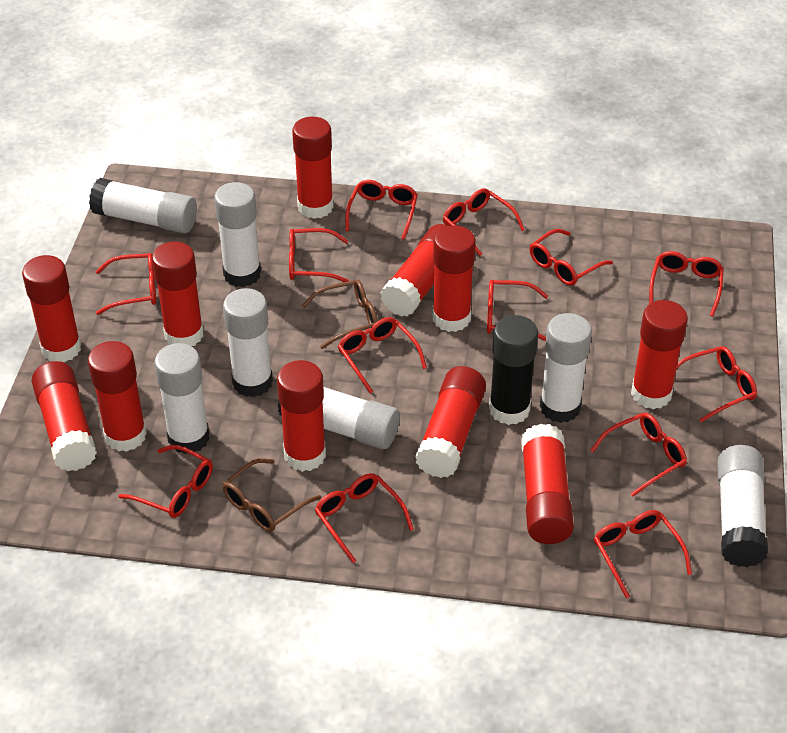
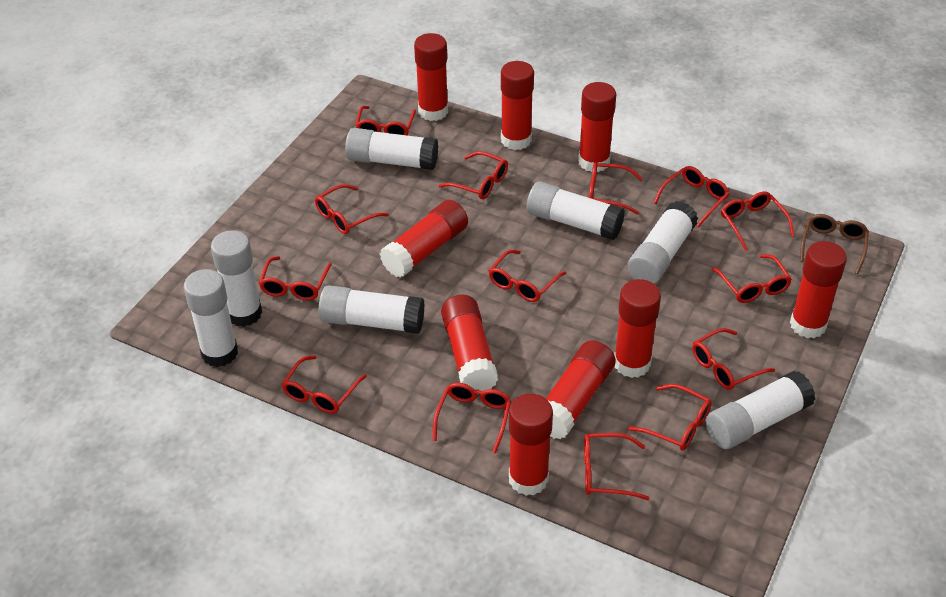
black glue stick: [489,315,538,425] = 1 -> none = 0
brown glasses: [223,458,321,532] [302,280,378,349] = 2 -> [800,214,869,274] = 1
red glasses: [95,253,156,315] [118,445,213,518] [289,228,349,282] [315,473,414,563] [338,317,427,393] [345,180,418,240] [443,188,525,256] [487,280,548,341] [530,229,613,286] [590,413,687,497] [594,510,692,599] [649,251,724,317] [676,346,757,422] = 13 -> [259,256,332,300] [282,355,367,414] [315,184,389,234] [355,106,416,135] [433,383,511,454] [439,151,508,199] [489,250,566,302] [584,433,650,500] [589,162,643,215] [628,384,712,451] [654,166,730,227] [692,328,775,390] [712,254,792,303] [721,191,795,251] = 14
red glue stick: [22,255,81,362] [31,361,97,471] [88,341,147,452] [152,242,203,346] [277,360,326,472] [292,117,334,219] [380,224,447,317] [415,366,486,478] [433,225,476,332] [521,424,574,544] [631,300,688,409] = 11 -> [380,200,468,278] [414,33,448,121] [441,295,498,394] [501,61,534,150] [509,394,553,496] [546,340,616,439] [578,82,616,172] [614,279,661,378] [790,241,847,338] = 9

